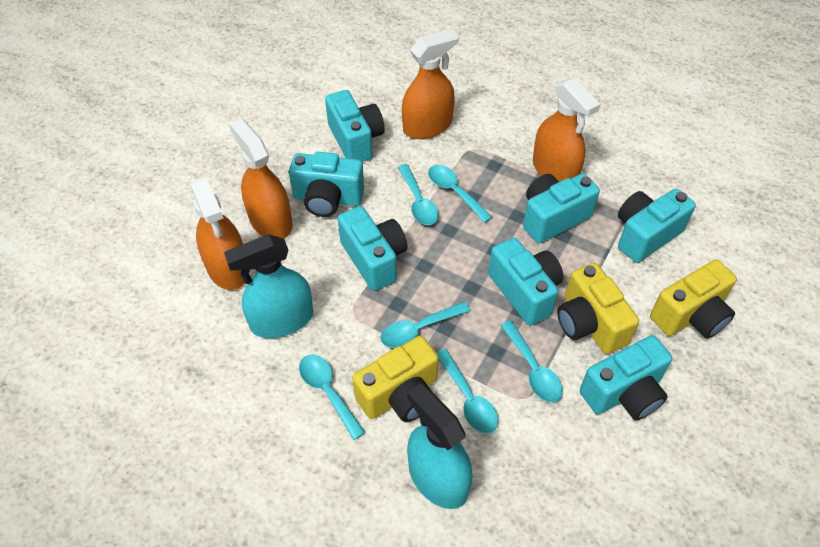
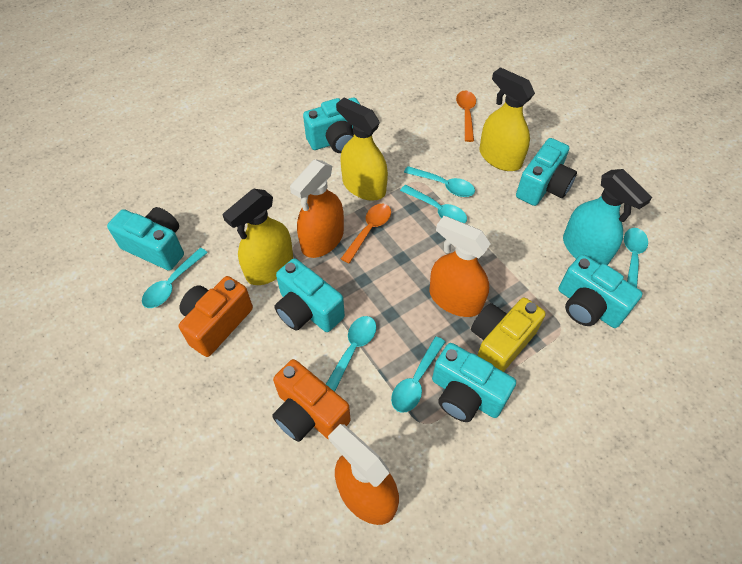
orange camera: none = 0 -> [179,276,253,357] [272,359,351,442] = 2
orange spoon: none = 0 -> [341,204,391,264] [456,90,476,142] = 2
orange spray bottle: [190,178,245,290] [229,118,292,239] [402,29,459,139] [533,78,600,182] = 4 -> [290,159,344,258] [328,424,399,525] [429,216,491,317] = 3
turquoise camera: [289,152,364,217] [325,90,385,162] [338,206,408,291] [488,238,563,325] [523,174,600,243] [580,335,672,420] [618,189,696,263] = 7 -> [107,207,184,271] [274,258,345,332] [303,97,360,153] [432,343,516,422] [516,138,577,206] [559,254,643,328] = 6
turquoise spray bottle: [224,234,313,338] [407,383,473,509] = 2 -> [563,169,652,265] = 1
yellow camera: [352,336,439,422] [557,263,639,354] [650,259,737,339] = 3 -> [471,298,546,372] = 1
yellow spray bottle: none = 0 -> [222,189,293,285] [336,98,388,201] [479,67,535,171] = 3

